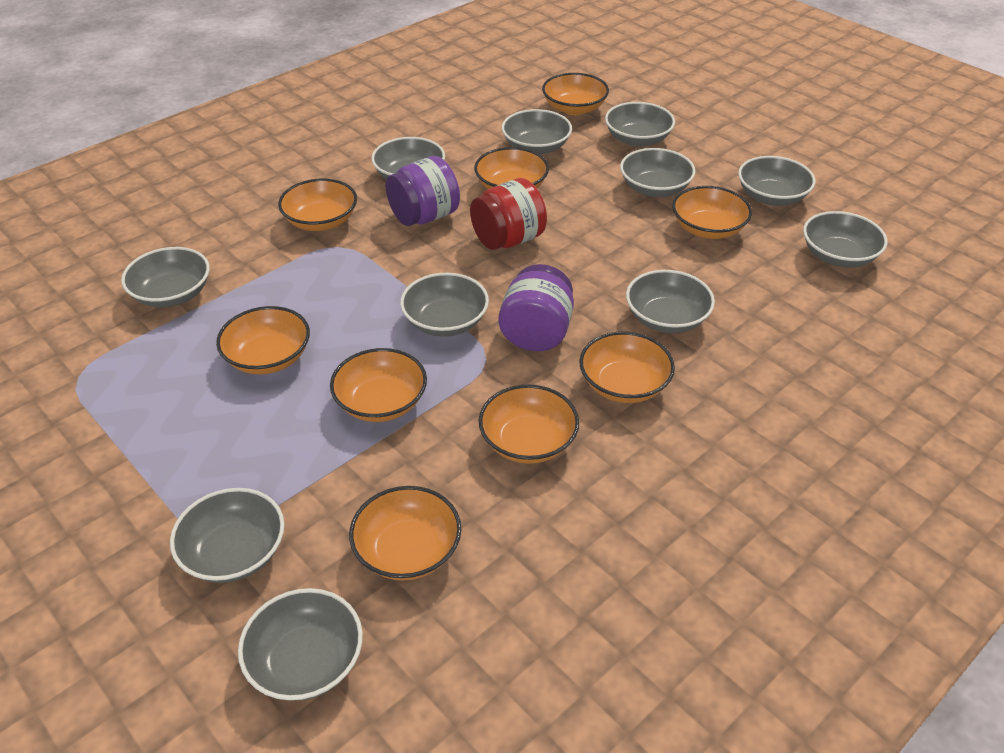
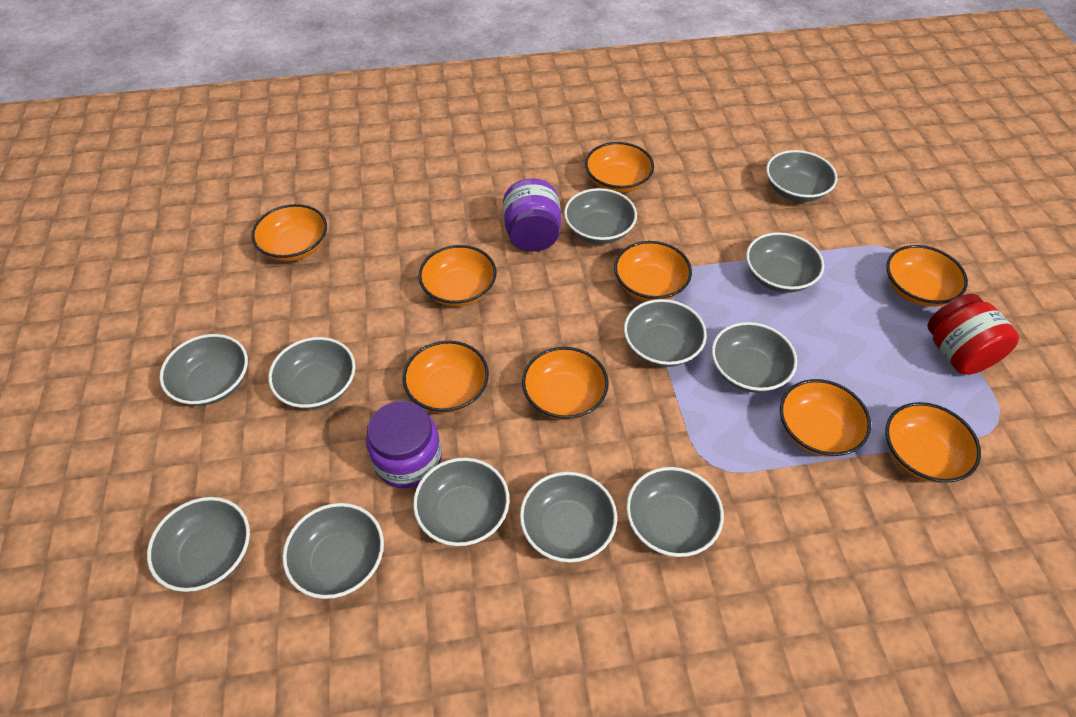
grey bowl: [121,247,210,308] [170,488,285,583] [238,588,363,701] [371,137,445,180] [400,273,489,337] [502,109,572,155] [605,102,675,147] [620,148,696,197] [626,270,715,333] [738,156,815,206] [803,211,888,268] = 11 -> [147,497,250,592] [159,334,248,406] [268,337,355,409] [282,503,384,599] [413,458,509,546] [520,472,617,563] [564,188,637,244] [624,299,707,367] [626,467,724,557] [712,322,797,393] [746,232,824,293] [766,150,837,202] = 12

